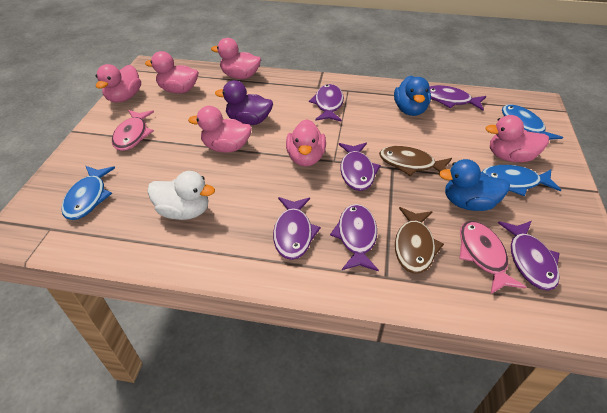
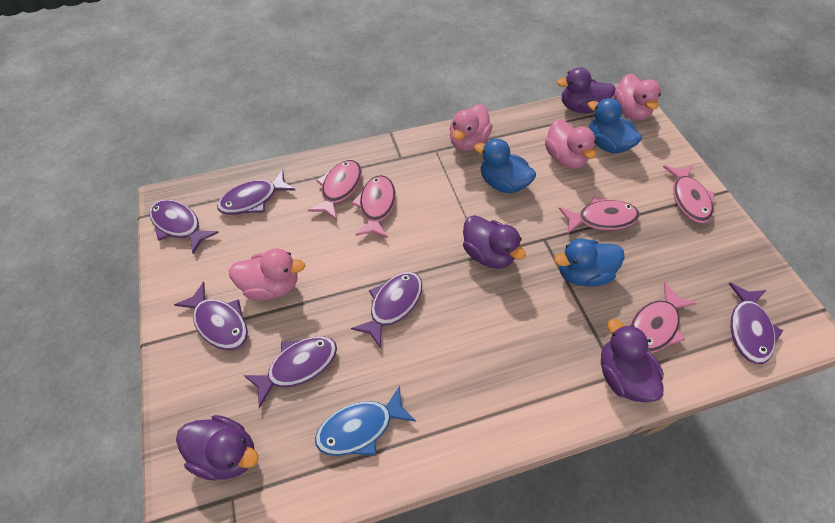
blue duck: [394,76,431,116] [439,159,510,211] = 2 -> [474,139,536,193] [554,238,625,286] [588,98,642,153] = 3
blue fish: [61,166,115,220] [482,165,561,196] [502,104,563,140] = 3 -> [315,386,416,456] = 1
brown fish: [379,146,452,176] [395,207,444,274] = 2 -> none = 0
pink duck: [96,64,141,102] [145,51,198,94] [188,106,252,152] [211,38,261,79] [286,119,326,167] [485,115,549,162] = 6 -> [229,248,305,300] [450,104,493,151] [545,119,596,168] [613,73,661,120] = 4
pink fish: [112,110,154,151] [460,221,526,295] = 2 -> [308,160,362,220] [352,175,396,238] [559,196,640,234] [629,282,697,353] [663,165,715,223] = 5
purple duck: [215,80,273,125] = 1 -> [176,415,259,481] [463,215,526,269] [556,67,616,113] [601,319,664,402] = 4
white duck: [147,171,215,220] = 1 -> none = 0

